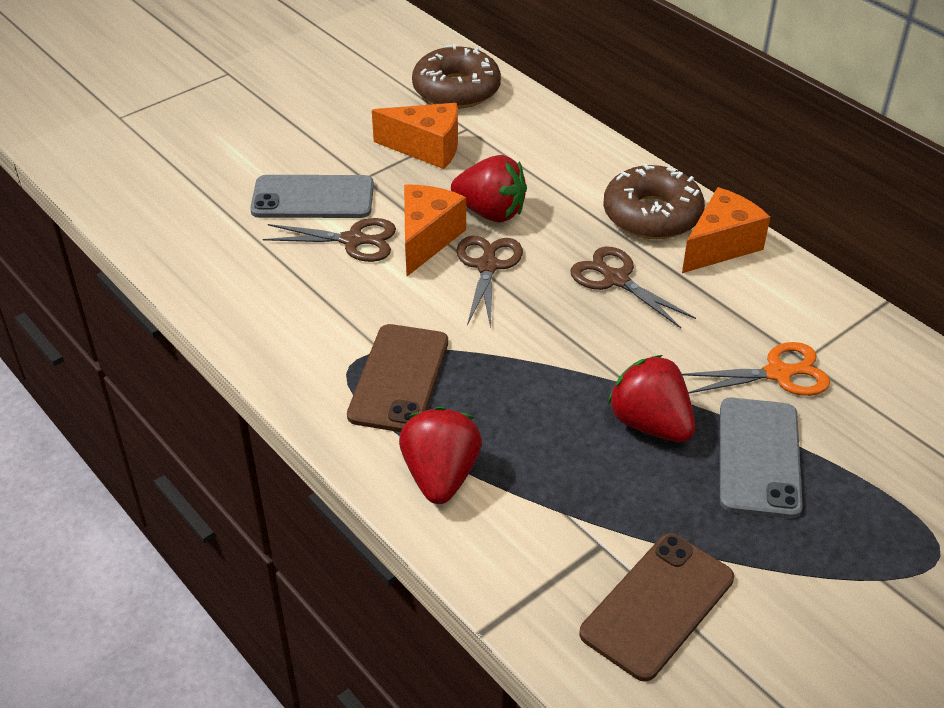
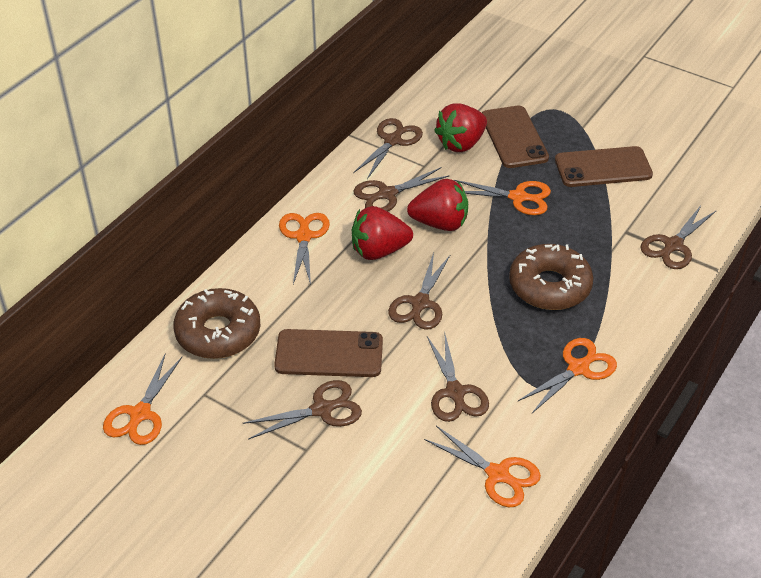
brown phone: [347,324,448,432] [579,533,734,681] = 2 -> [274,329,383,377] [482,106,549,168] [555,146,653,187] = 3
brown scissors: [263,218,396,262] [457,236,523,328] [570,246,696,328] = 3 -> [242,380,362,440] [353,118,423,179] [353,167,450,212] [388,253,451,330] [427,335,489,422] [640,204,717,269] = 6
grey phone: [250,175,374,218] [720,398,803,519] = 2 -> none = 0
orange cheese: [372,103,458,169] [404,185,466,276] [682,187,770,273] = 3 -> none = 0
orange scissors: [682,342,830,396] = 1 -> [103,353,182,445] [279,213,330,285] [424,426,541,507] [454,180,551,215] [518,338,617,413] = 5

